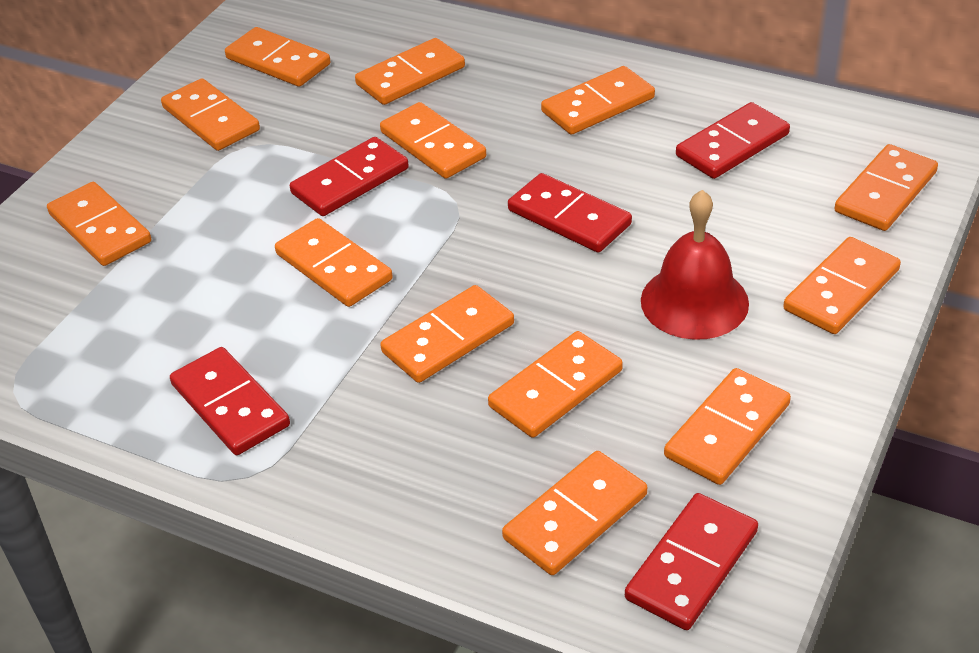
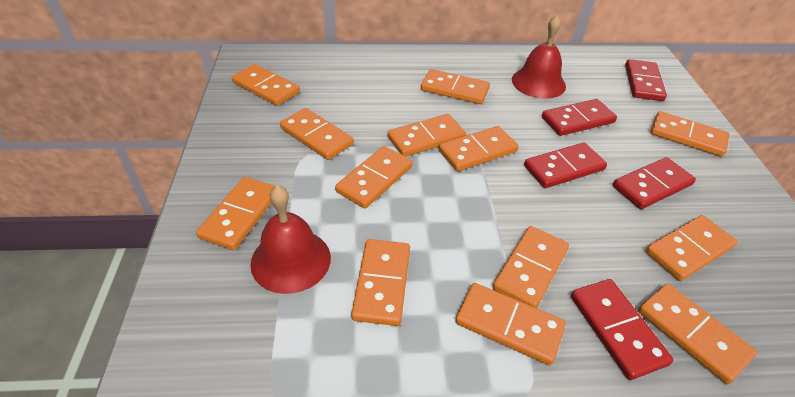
red bell: [641,190,749,340] = 1 -> [251,185,331,294] [512,15,566,99] = 2

